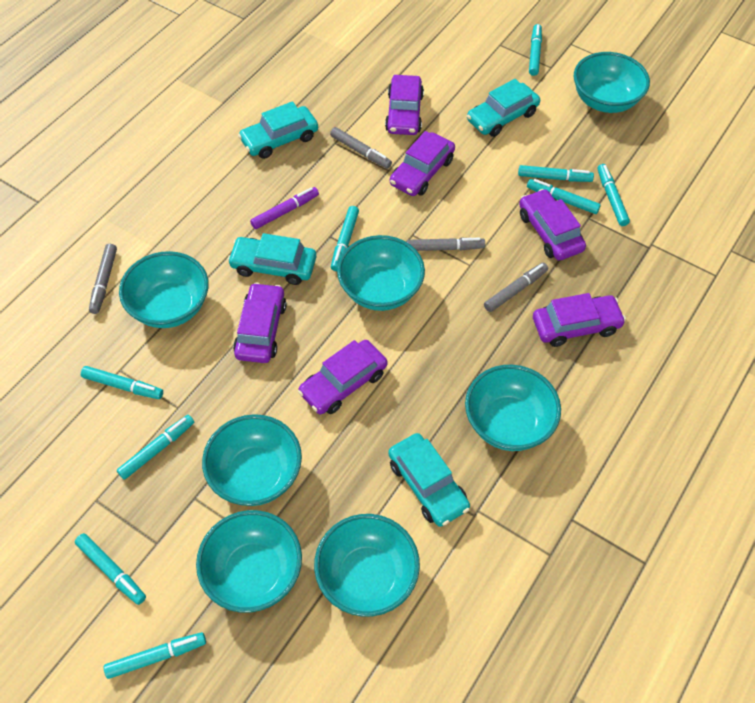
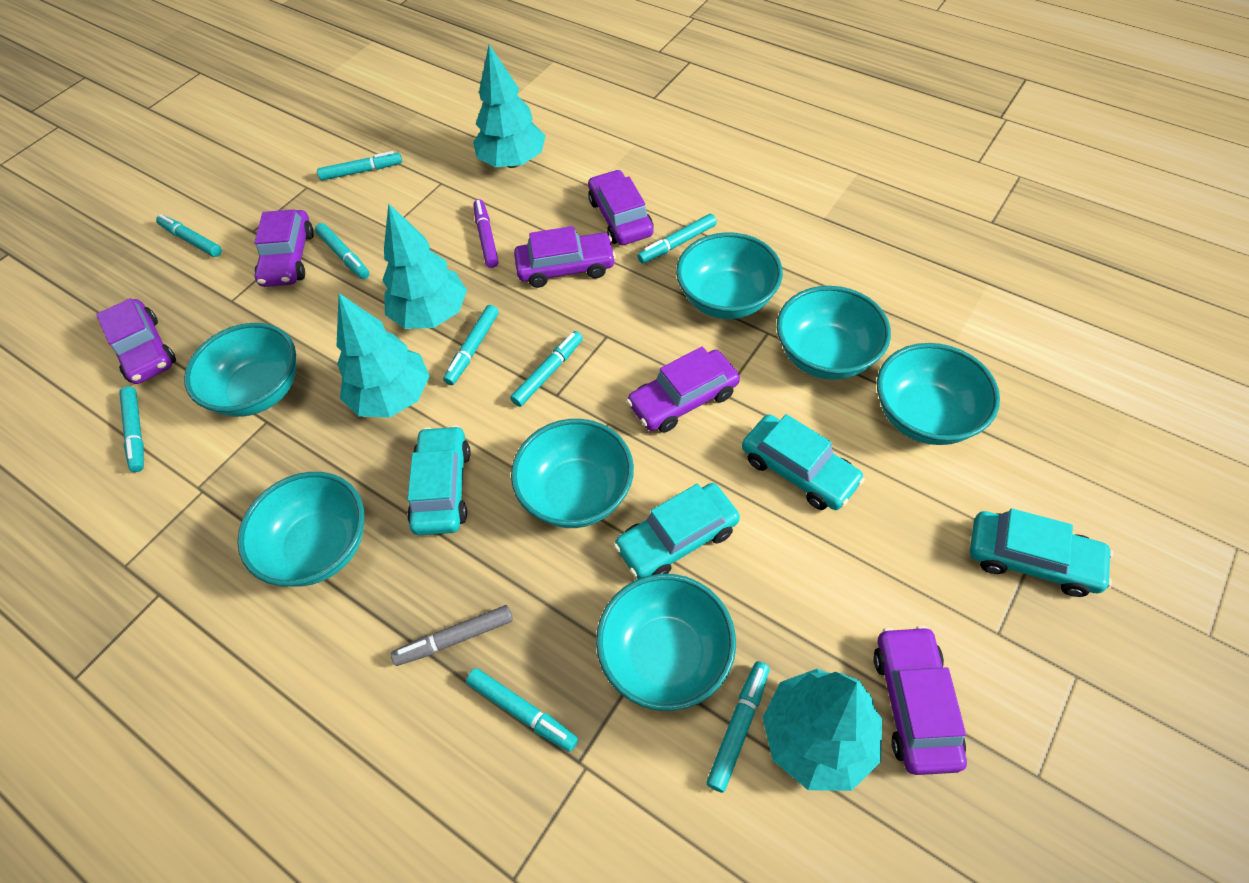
grey marker: [89,244,117,314] [330,127,392,169] [407,238,485,251] [484,262,548,312] = 4 -> [391,605,513,666] = 1
turquoise tree: none = 0 -> [337,293,430,418] [383,203,467,329] [473,44,546,168] [763,669,882,791] = 4

